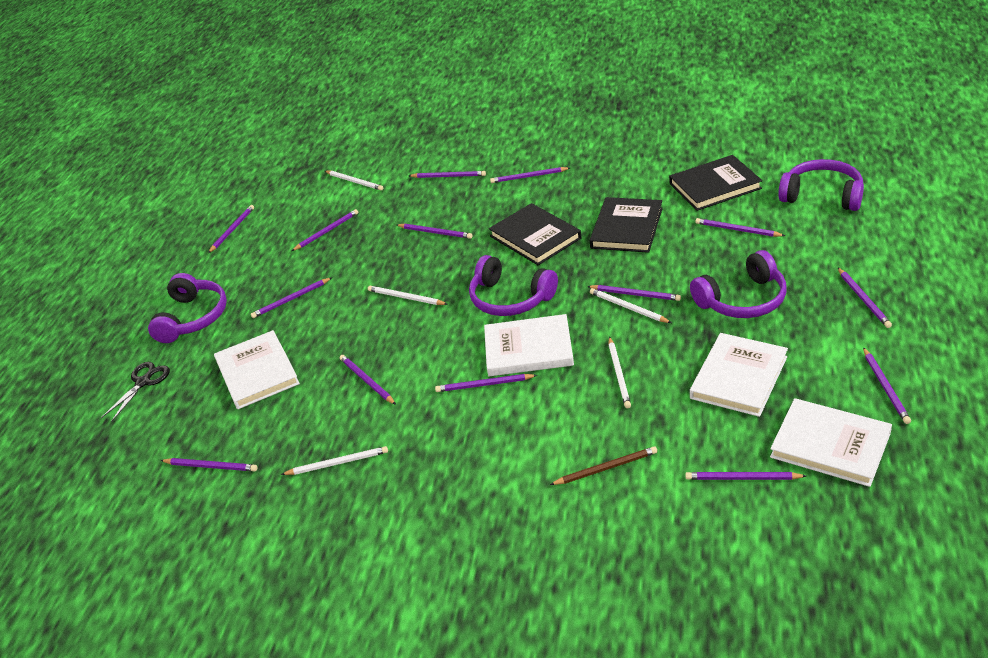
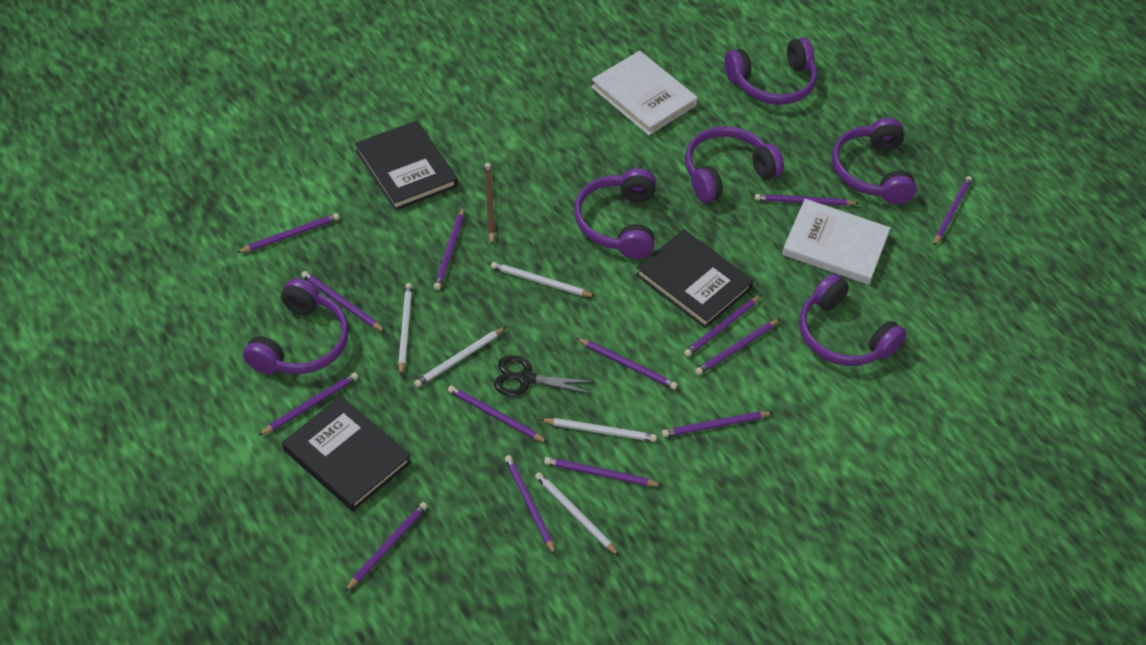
purple headphones: [148,273,227,343] [469,255,558,316] [690,250,787,318] [778,159,864,211] = 4 -> [243,278,349,374] [574,168,656,259] [685,126,784,203] [725,38,817,105] [799,273,906,366] [832,118,917,204] = 6
white book: [214,330,300,409] [484,314,574,376] [690,333,788,417] [770,398,892,487] = 4 -> [591,51,698,135] [782,199,890,285] = 2

